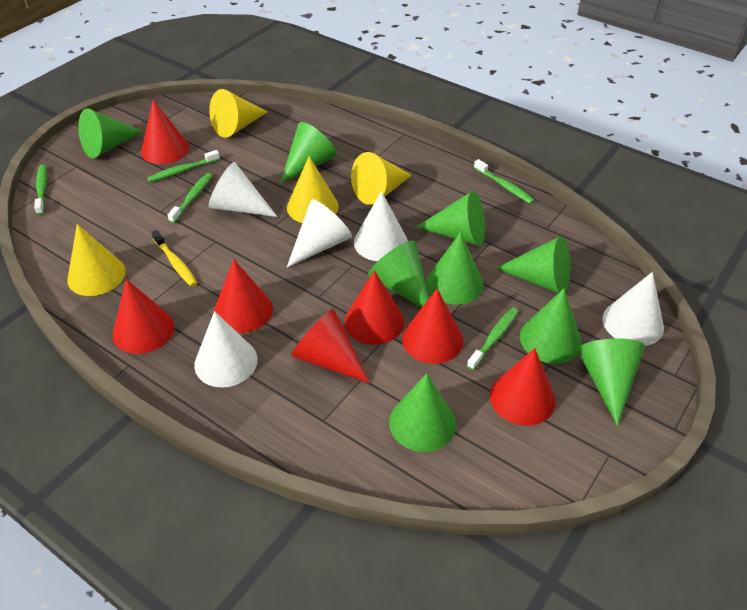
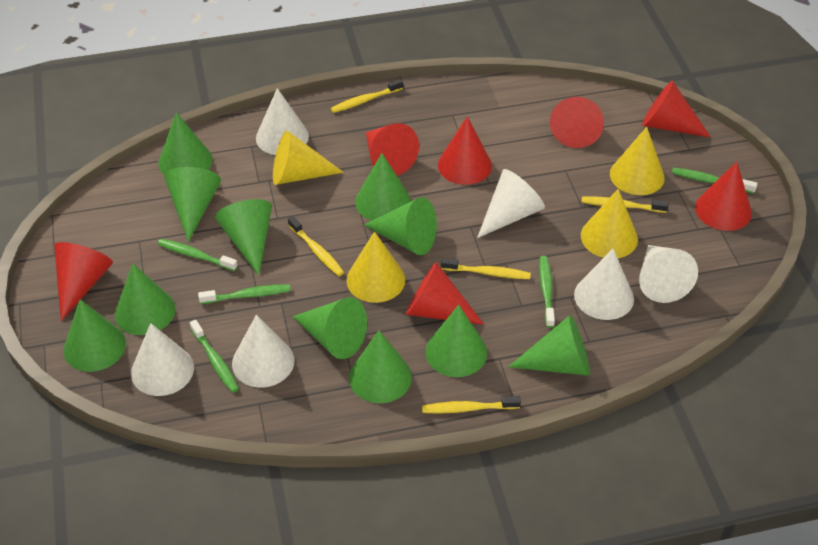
green cone: [78,108,143,158] [280,122,337,184] [368,241,429,308] [389,373,456,452] [416,191,485,246] [426,232,484,305] [496,236,570,293] [520,288,582,363] [577,338,645,426] = 9 -> [63,299,126,372] [115,264,176,335] [158,113,213,175] [164,167,221,242] [215,199,272,276] [292,297,367,359] [349,330,412,403] [355,153,411,220] [364,197,437,255] [425,305,487,377] [508,315,590,376] = 11
white cone: [194,311,258,388] [208,162,277,217] [287,199,352,267] [354,191,408,261] [603,272,664,346] = 5 -> [131,323,194,396] [232,315,294,388] [256,88,309,155] [477,169,545,238] [574,249,634,320] [639,245,698,303] = 6
yellow toothbrush: [151,230,197,286] = 1 -> [288,216,344,276] [331,79,403,113] [422,396,521,414] [441,258,531,279] [581,196,668,213] = 5

